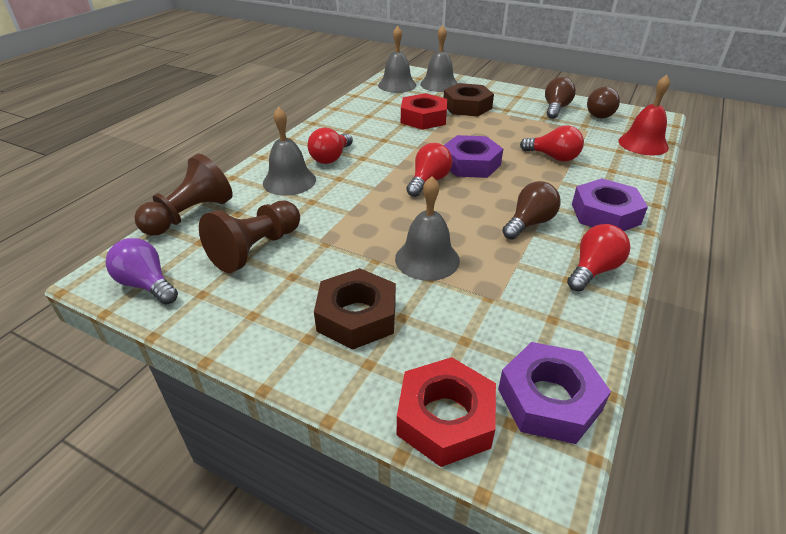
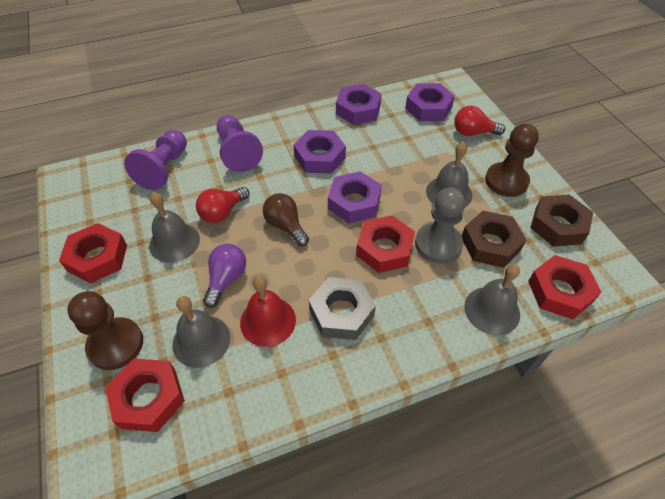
brown light bulb: [502,181,561,239] [545,77,576,119] [587,87,620,119] = 3 -> [263,193,309,246] = 1
grey nut: none = 0 -> [309,277,376,340] = 1
grey pawn: none = 0 -> [415,187,466,264] = 1
purple nut: [444,135,503,178] [498,342,611,444] [572,178,648,231] = 3 -> [293,130,346,174] [328,171,382,223] [336,84,382,125] [405,83,455,121] = 4
purple pawn: none = 0 -> [124,130,187,190] [217,115,263,172] = 2
red light bulb: [308,128,353,164] [406,143,452,197] [520,126,584,162] [567,224,631,292] = 4 -> [196,187,249,223] [454,106,505,136] = 2
red nut: [397,357,496,467] [401,93,447,130] = 2 -> [59,223,127,283] [105,358,185,432] [356,215,415,273] [528,255,601,319] = 4

